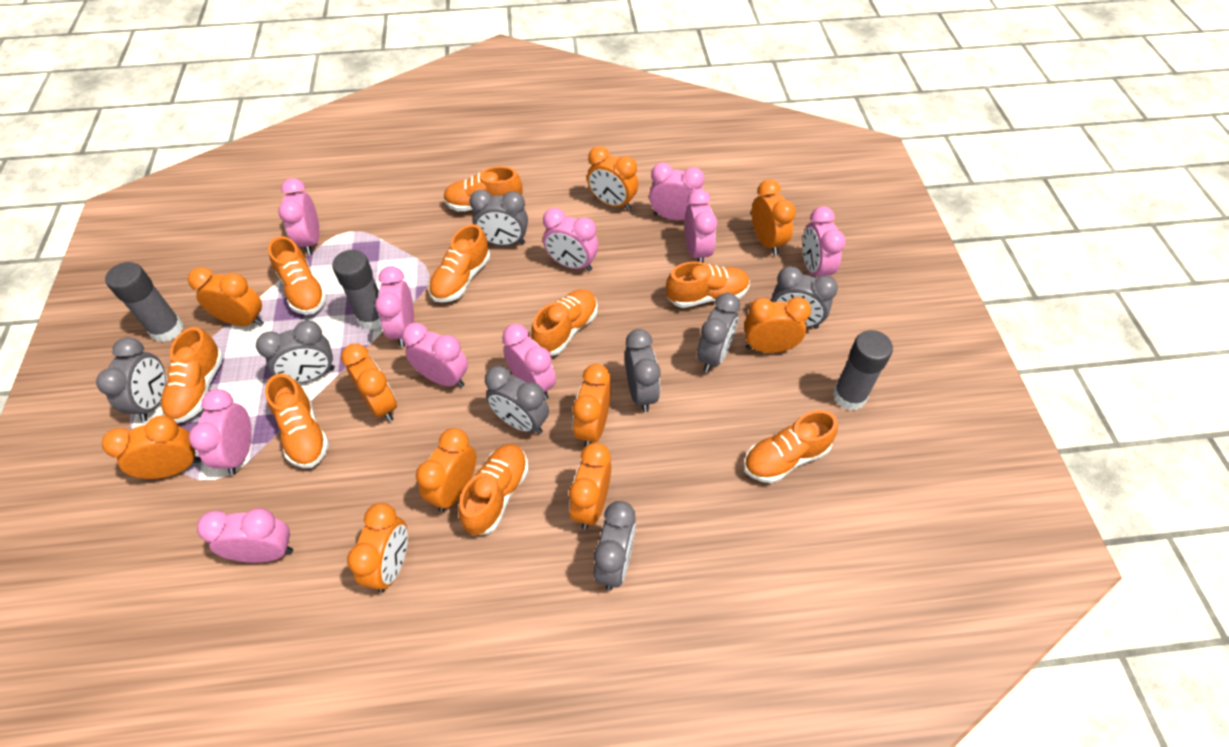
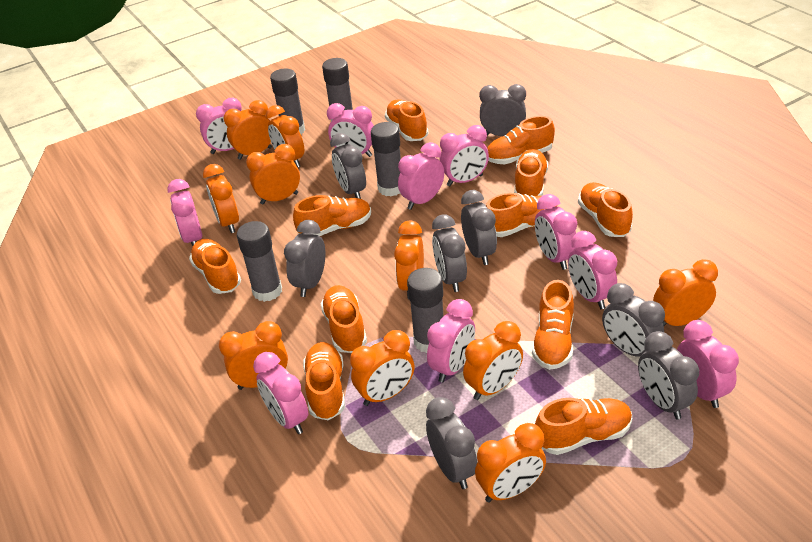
grey glue stick: [105,262,183,342] [332,250,381,330] [833,330,893,410] = 3 -> [237,221,282,302] [270,69,305,134] [322,58,353,121] [371,122,401,196] [407,268,443,353] = 5
orange shoe: [161,327,223,423] [265,374,329,468] [268,236,327,315] [428,224,490,303] [443,166,522,211] [458,444,528,535] [531,289,598,356] [666,261,750,308] [744,410,838,483] = 9 -> [189,239,241,294] [293,195,371,236] [303,342,345,420] [320,285,367,353] [385,99,428,141] [486,193,558,237] [487,116,555,164] [514,149,548,196] [532,280,574,370] [535,398,632,455] [578,182,633,237] = 11

